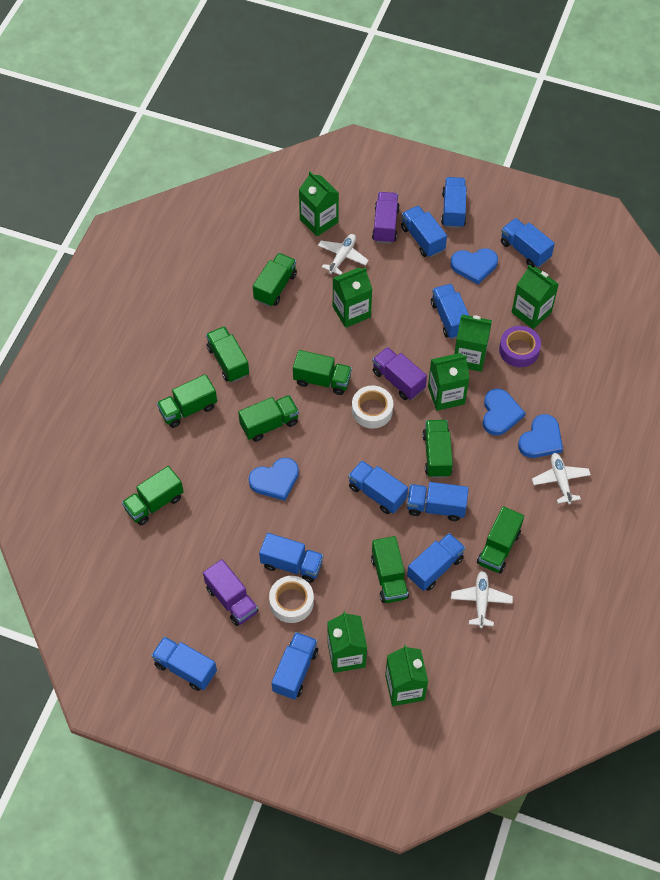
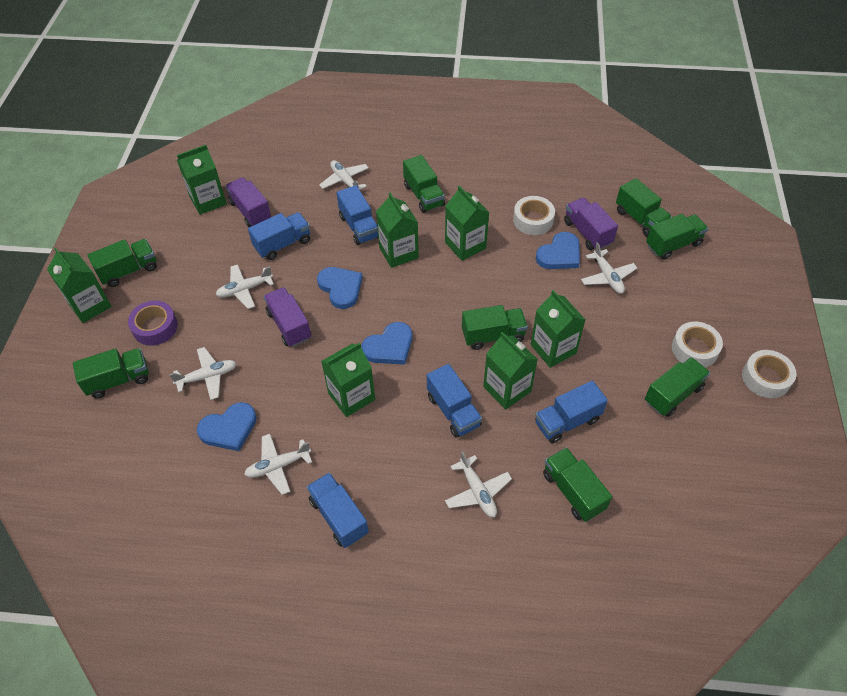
blue truck: [151,636,217,691] [259,533,323,583] [272,632,318,699] [348,460,408,514] [401,205,447,257] [407,482,469,521] [407,533,466,591] [431,284,469,339] [441,177,467,228] [501,218,555,267] = 10 -> [248,212,310,260] [307,473,369,548] [336,185,378,245] [427,364,482,438] [535,381,608,444] = 5
green truck: [122,466,184,525] [157,374,217,428] [206,326,249,382] [238,395,299,442] [253,253,297,307] [293,350,352,395] [371,536,409,603] [422,420,453,478] [477,506,524,573] = 9 -> [73,348,149,398] [88,239,157,287] [403,155,445,213] [462,305,528,350] [543,447,612,522] [616,178,672,237] [645,357,710,417] [646,214,708,260] = 8
white plane: [318,234,369,275] [451,571,513,628] [532,453,591,504] = 3 -> [169,347,236,400] [216,264,274,309] [244,434,312,495] [319,160,369,190] [445,451,512,517] [581,242,637,294] = 6
white tape: [269,576,314,623] [352,386,393,429] = 2 -> [513,196,555,235] [672,322,723,368] [742,350,797,398] = 3

